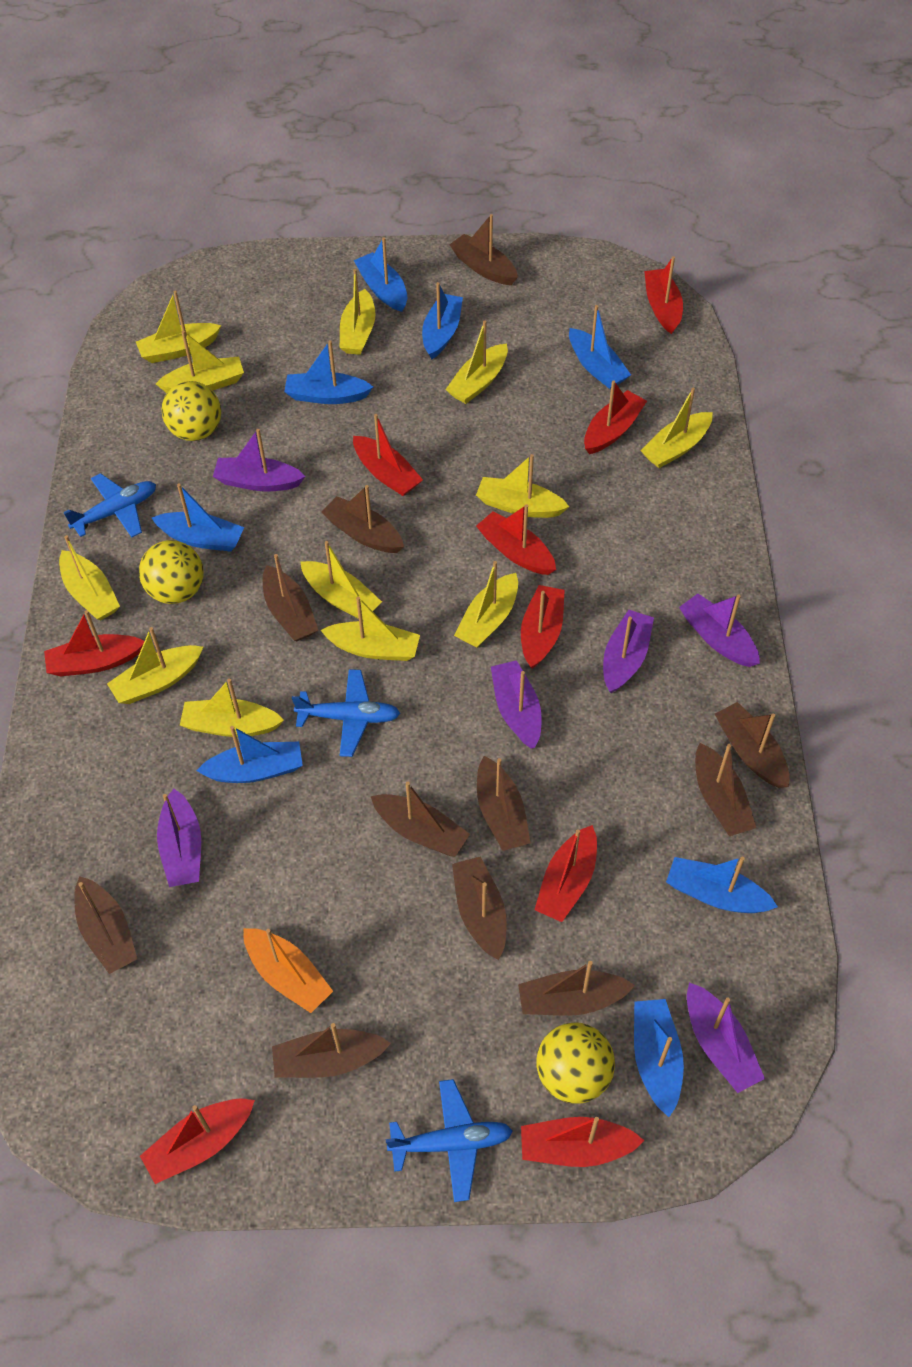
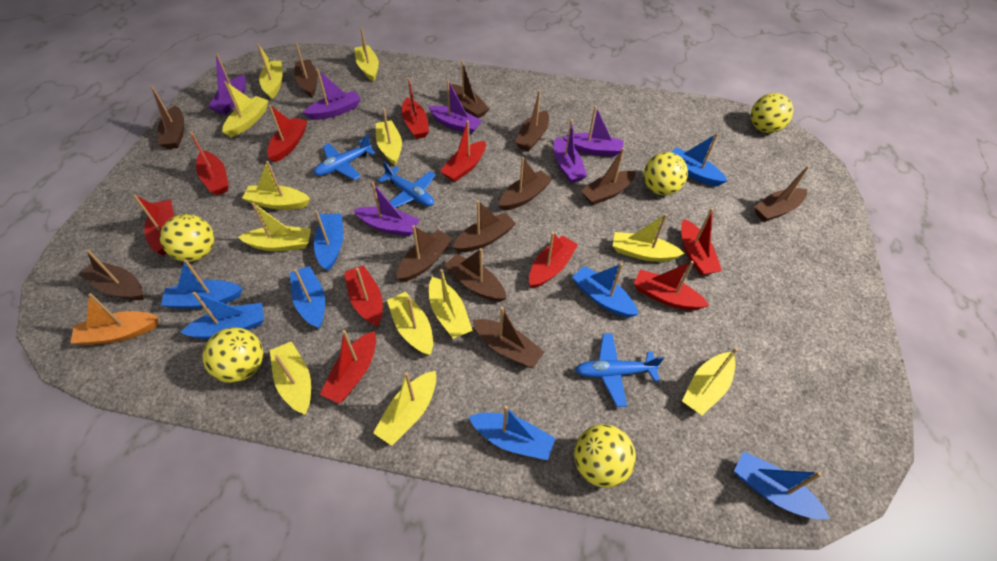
brown boat: [74,876,137,974] [263,554,318,641] [272,1023,391,1078] [321,485,404,553] [371,782,470,857] [449,214,518,285] [452,857,507,960] [477,756,531,851] [518,961,635,1016] [695,743,756,836] [715,702,790,788] = 11 -> [78,249,144,300] [151,86,184,149] [294,43,318,98] [397,225,453,282] [444,248,507,302] [449,61,489,118] [452,200,516,252] [473,307,544,368] [499,157,553,211] [515,90,549,151] [581,148,636,205] [754,165,810,222] = 12
red boat: [44,610,144,676] [140,1098,255,1184] [353,414,423,496] [476,504,556,575] [521,585,565,669] [521,1117,644,1167] [534,825,597,922] [584,380,647,454] [644,256,683,334] = 9 -> [133,195,174,255] [189,131,229,195] [267,105,307,162] [320,330,376,404] [344,265,383,327] [402,77,429,139] [440,120,486,182] [529,232,578,288] [634,261,709,310] [681,208,722,275] = 10
yellow ball: [139,540,203,604] [162,381,221,441] [536,1022,615,1104] = 3 -> [160,214,214,262] [202,327,263,383] [574,424,636,488] [644,152,688,195] [751,93,793,133] = 5

